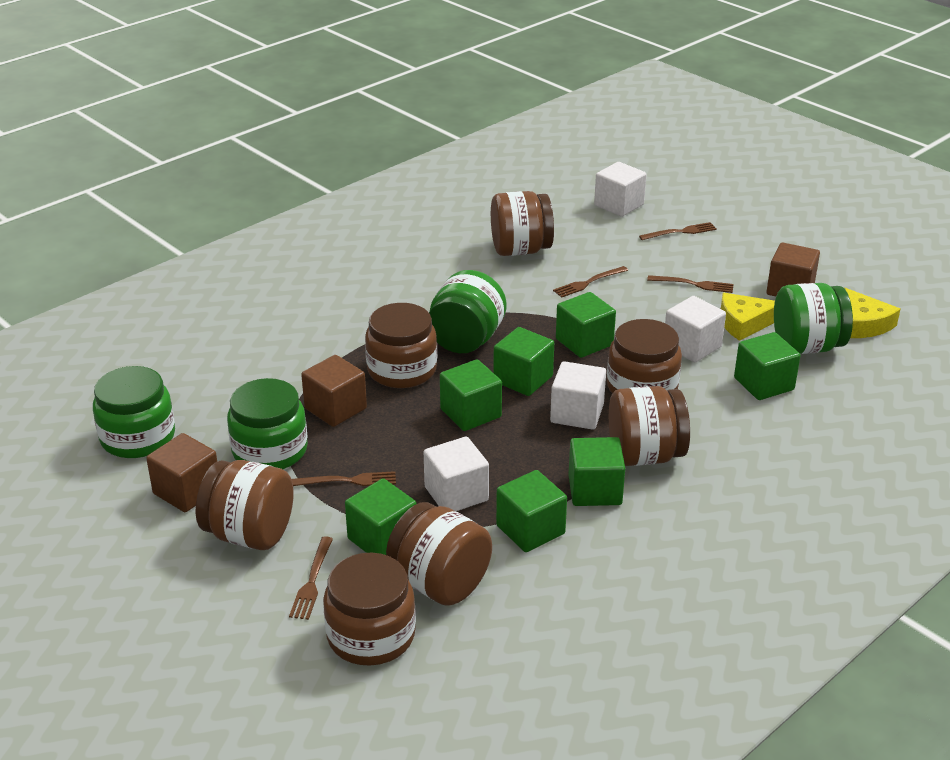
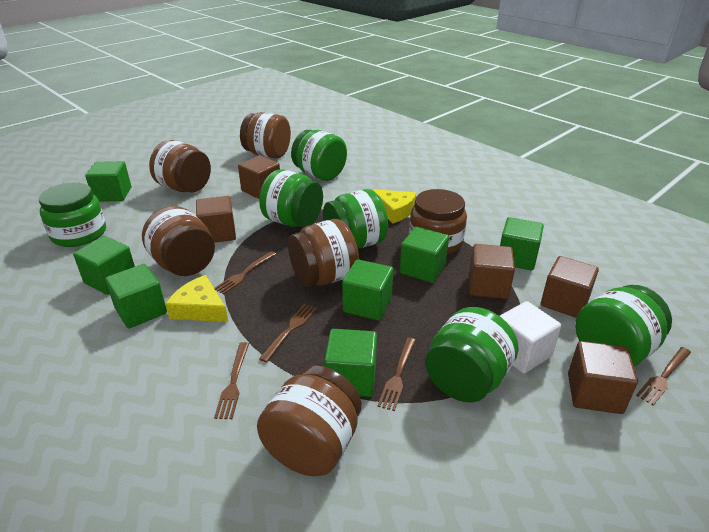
brown cube: [146,433,217,512] [301,355,367,427] [766,242,820,297] = 3 -> [196,196,236,243] [238,155,280,199] [469,244,515,299] [541,256,599,318] [568,341,638,414] = 5
brown jar: [196,460,294,550] [323,552,416,666] [365,303,437,388] [386,502,492,606] [491,191,554,256] [607,319,682,394] [609,386,690,466] = 7 -> [142,206,215,276] [149,140,211,193] [240,112,291,159] [257,365,361,476] [288,219,359,287] [409,189,467,254] = 6
green jar: [93,366,175,458] [227,378,308,469] [429,270,507,353] [774,283,853,354] = 4 -> [39,182,106,247] [259,169,323,227] [291,130,347,181] [323,189,388,249] [425,307,519,403] [575,285,672,367] = 6
white cube: [424,437,489,511] [550,361,606,430] [594,162,646,217] [665,296,726,362] = 4 -> [500,301,561,374] = 1

